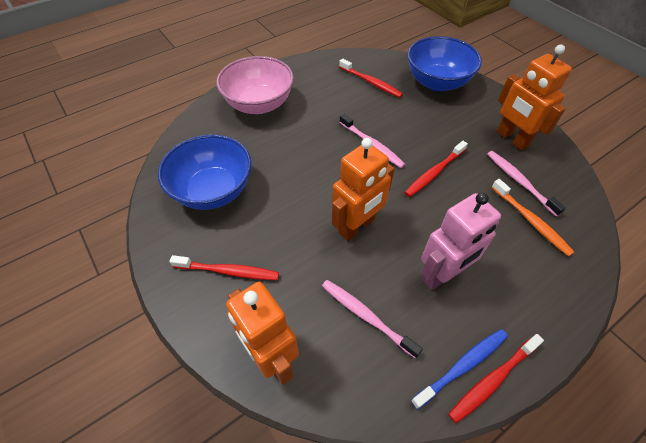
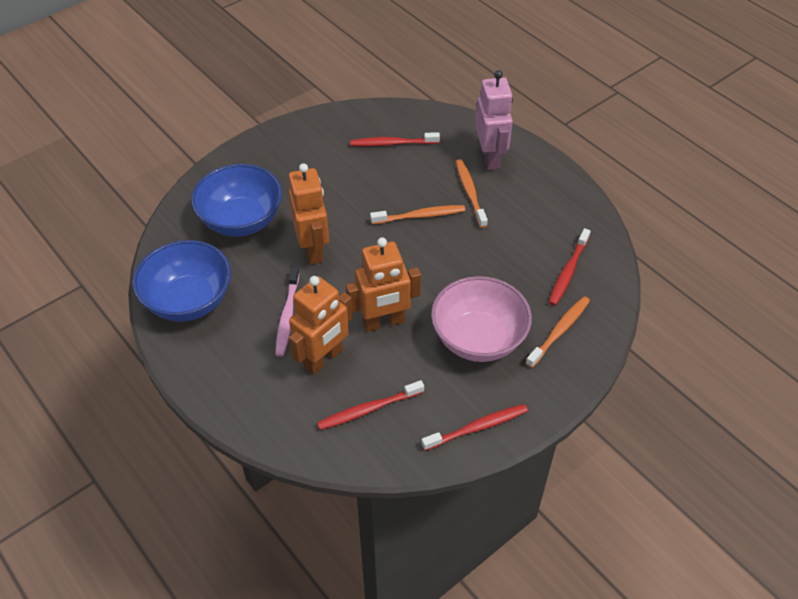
blue toothbrush: [411,329,508,410] = 1 -> none = 0
orange toothbrush: [492,179,574,256] = 1 -> [370,205,465,224] [456,159,488,228] [526,296,590,368] = 3
pink toothbrush: [322,280,423,359] [340,114,405,168] [487,151,566,216] = 3 -> [275,267,299,356] = 1

